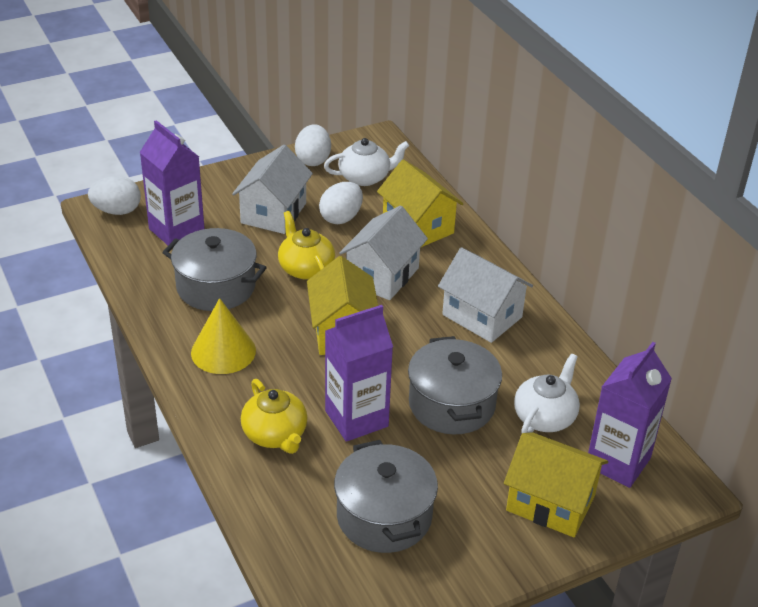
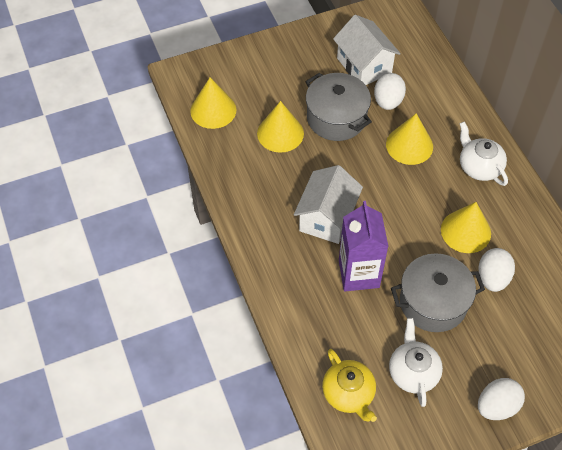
grey pot: [162,228,267,311] [334,440,438,553] [408,336,502,434] = 3 -> [305,73,372,141] [391,253,485,332] = 2
purple carton: [140,120,205,245] [325,305,393,442] [588,342,672,488] = 3 -> [339,201,389,291] = 1
white house: [232,145,313,234] [339,206,428,300] [438,247,533,343] = 3 -> [294,165,363,244] [333,15,401,85] = 2
yellow cone: [191,298,256,374] = 1 -> [190,77,236,129] [257,101,304,153] [386,113,433,165] [441,202,491,253] = 4
yellow house: [307,256,378,355] [377,159,464,248] [504,432,608,537] = 3 -> none = 0
yellow teapot: [241,379,308,454] [278,211,335,280] = 2 -> [322,349,377,422] = 1

